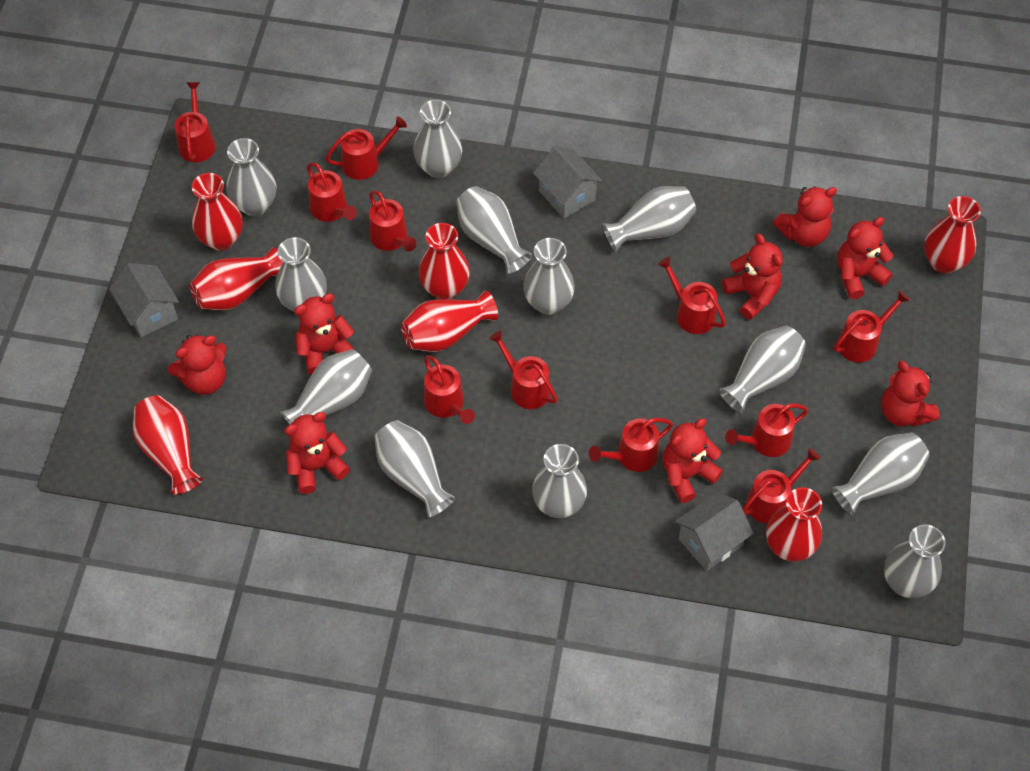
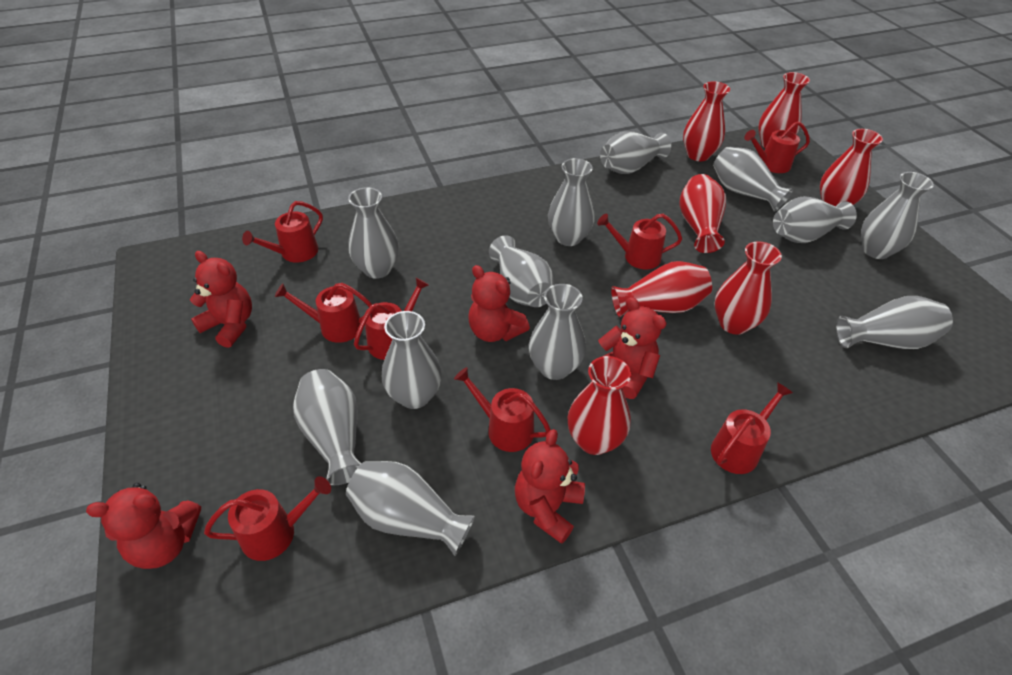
grey house: [109,263,179,337] [533,146,603,219] [675,492,754,571] = 3 -> none = 0
red teddy bear: [168,334,227,395] [284,412,350,494] [294,294,356,375] [663,418,723,503] [722,234,783,320] [773,186,837,247] [837,217,893,299] [881,361,940,427] = 8 -> [86,483,201,569] [190,251,252,348] [468,265,530,342] [515,429,585,544] [598,297,667,399] = 5
red watering can: [175,82,216,163] [307,162,357,222] [326,116,407,180] [369,190,417,251] [424,355,475,424] [489,330,557,409] [589,418,673,472] [658,257,726,334] [725,403,808,457] [742,448,821,524] [834,290,910,363] = 11 -> [204,476,331,561] [242,201,323,263] [275,283,372,343] [354,277,429,360] [454,367,551,452] [597,214,682,269] [711,382,793,474] [744,121,810,173] = 8

